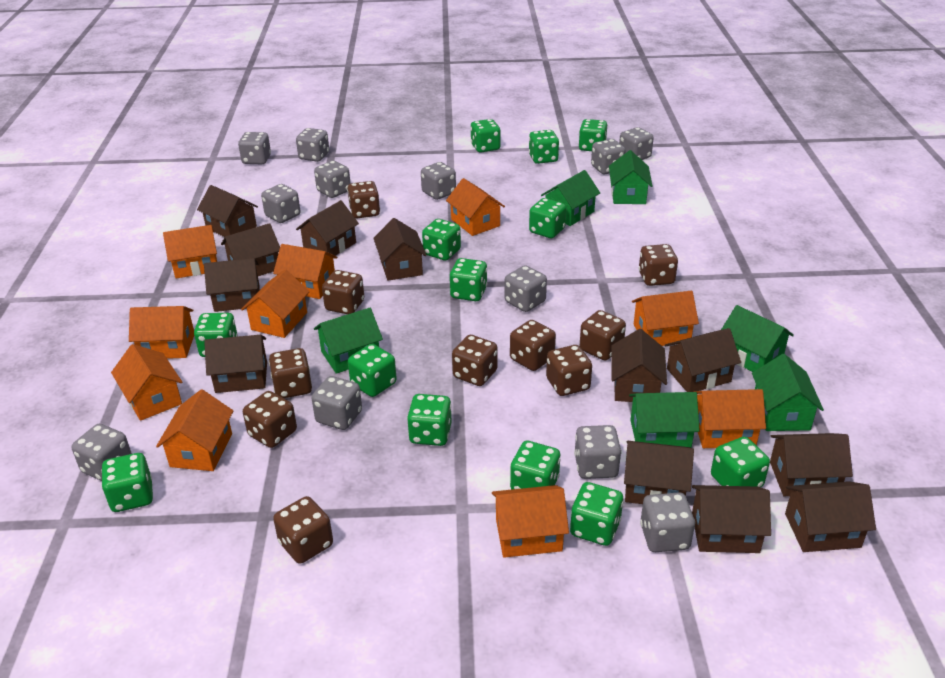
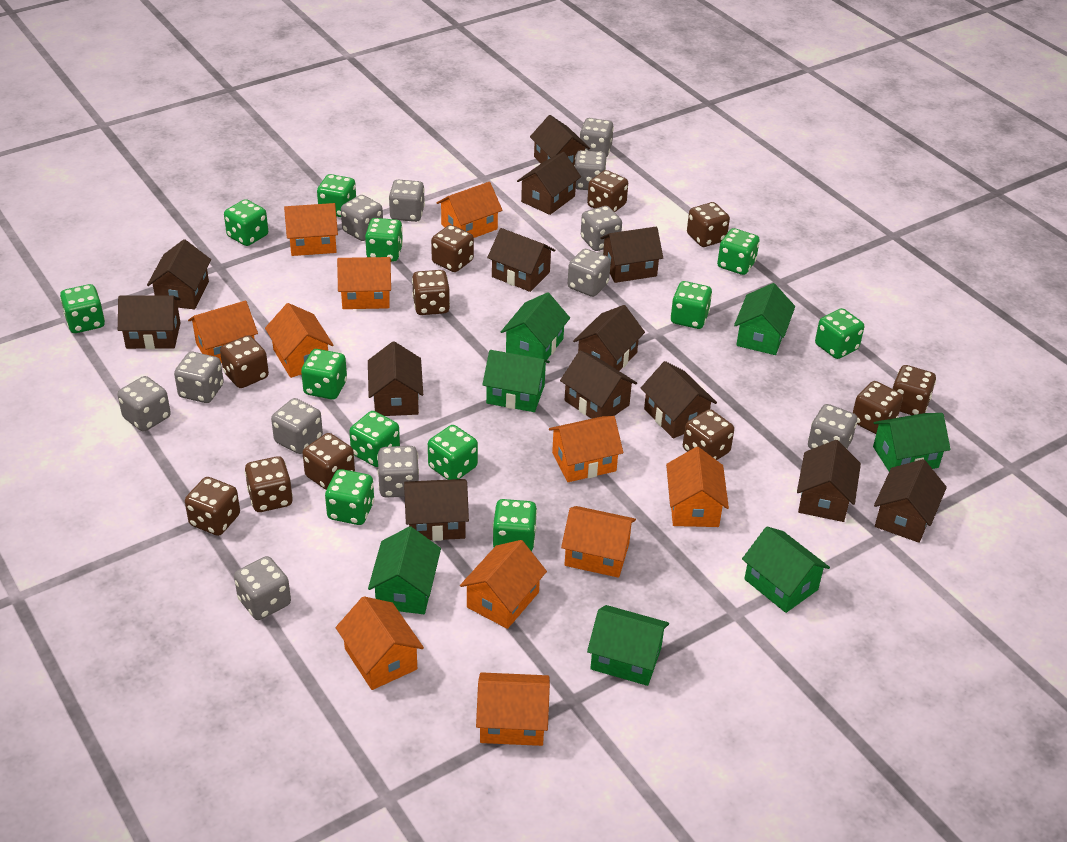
brown dice: [243,391,297,448] [269,348,312,398] [273,496,333,564] [322,270,364,314] [347,181,380,218] [452,335,498,386] [510,320,556,371] [546,345,592,396] [580,310,626,361] [639,244,678,286] = 10 -> [185,477,240,536] [220,335,269,388] [245,456,293,512] [303,433,355,490] [412,270,450,315] [431,225,474,272] [587,170,628,212] [683,409,734,460] [687,202,730,247] [853,381,903,434] [893,365,936,415] = 11
brown house: [197,185,258,237] [204,258,260,312] [204,335,267,393] [221,223,280,276] [296,200,359,256] [373,218,427,281] [611,329,667,402] [624,441,694,504] [665,328,741,392] [692,485,771,553] [770,433,853,496] [785,481,876,552] = 12 -> [118,296,181,349] [147,239,211,309] [368,341,423,416] [404,479,469,541] [487,228,556,292] [517,152,581,215] [530,115,590,165] [560,350,637,419] [573,305,645,371] [600,227,663,283] [641,361,717,439] [797,440,861,522] [874,459,947,543] = 13
green dice: [101,453,153,512] [194,313,238,357] [348,344,397,397] [407,394,452,446] [422,219,461,261] [450,258,487,301] [471,119,501,152] [510,441,561,490] [529,130,559,164] [529,198,566,238] [570,482,623,546] [579,119,607,151] [711,437,770,487] = 13 -> [60,284,105,333] [224,199,268,246] [301,349,347,400] [317,174,356,217] [325,469,374,525] [349,411,400,467] [365,218,403,262] [428,425,478,480] [493,499,537,552] [671,281,712,329] [717,228,760,275] [815,308,864,359] = 12
green house: [314,308,383,374] [541,170,600,226] [609,150,652,204] [629,392,700,448] [721,305,794,372] [752,354,824,431] = 6 -> [368,526,441,614] [482,350,550,412] [501,292,570,363] [587,605,669,686] [734,283,795,355] [742,526,830,613] [873,413,951,471] = 7
orange house: [111,344,182,421] [129,306,194,359] [156,390,233,471] [163,225,217,278] [241,269,310,338] [273,244,337,299] [446,178,505,236] [492,485,569,558] [632,291,699,346] [694,389,766,448] = 10 -> [188,301,258,363] [265,303,333,378] [284,203,338,256] [336,596,424,690] [337,257,391,309] [437,182,503,238] [460,540,547,629] [476,672,550,746] [549,416,623,482] [561,506,636,578] [666,447,729,527] = 11

